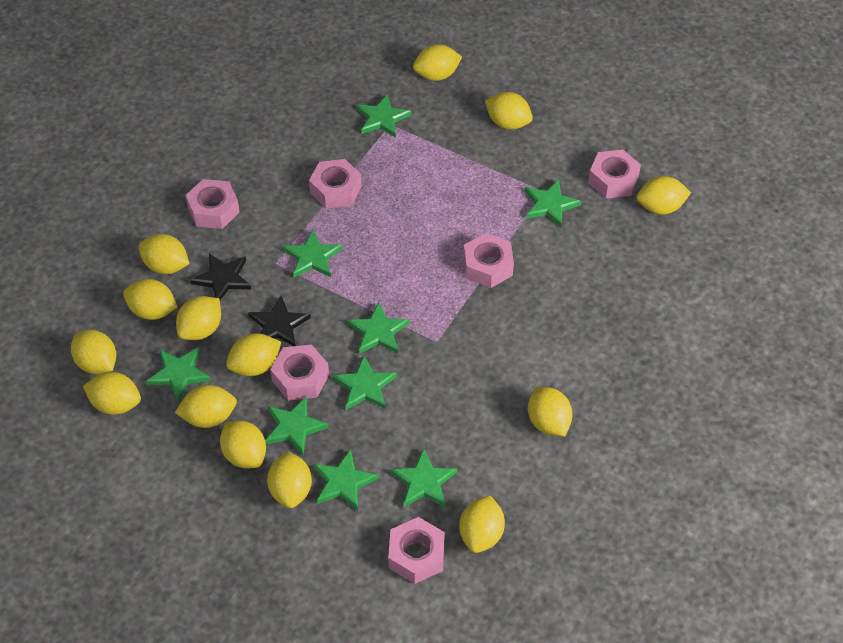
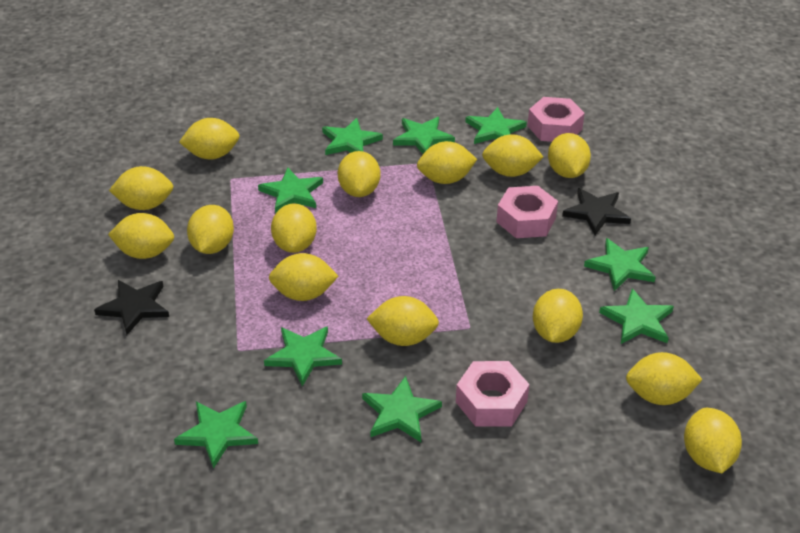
pink nut: [185,179,240,229] [270,345,329,401] [309,159,362,209] [388,517,445,584] [463,233,514,288] [588,150,641,199] = 6 -> [456,361,530,427] [496,186,558,238] [527,97,585,142] = 3

